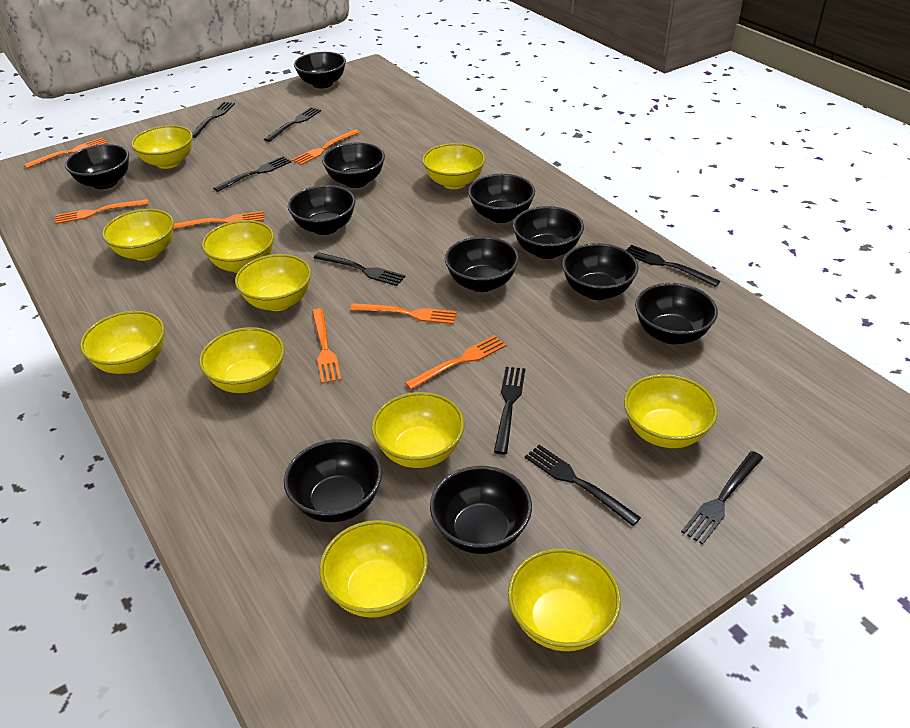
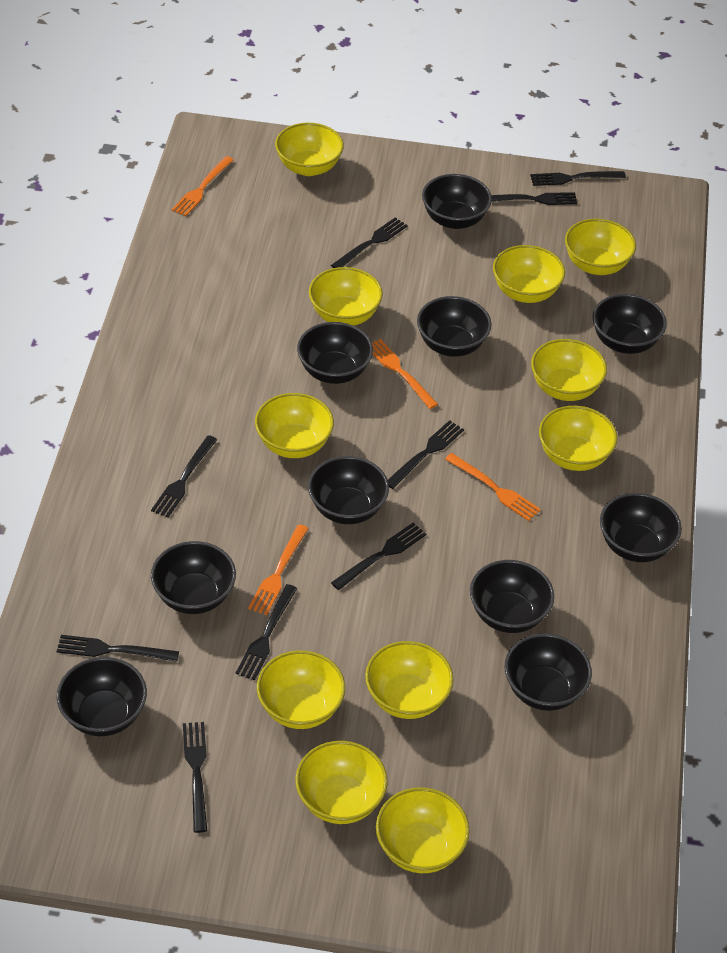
black bowl: [65,144,129,189] [284,439,382,522] [288,185,356,235] [294,52,346,88] [322,142,385,188] [430,466,532,554] [445,236,519,292] [468,174,535,223] [513,206,584,259] [562,243,639,300] [635,283,718,344] = 11 -> [57,657,147,736] [151,541,236,614] [297,322,373,384] [308,456,389,524] [417,296,491,357] [422,174,492,229] [470,560,554,633] [505,633,592,711] [593,294,667,354] [600,493,682,562] = 10
black fork: [192,102,235,138] [213,156,291,192] [264,107,321,142] [314,252,406,286] [494,367,525,455] [525,445,641,526] [626,245,720,287] [681,451,763,545] = 8 -> [57,635,179,662] [151,435,217,518] [183,722,207,833] [236,584,297,680] [331,217,408,268] [331,523,426,590] [388,420,464,489] [491,192,577,205] [530,171,626,186] = 9
orange fork: [24,138,108,168] [55,199,149,224] [173,211,264,229] [292,129,360,165] [312,308,341,384] [350,303,457,324] [405,335,506,390] = 7 -> [171,156,234,216] [248,524,309,615] [372,339,438,409] [445,453,541,521] = 4

